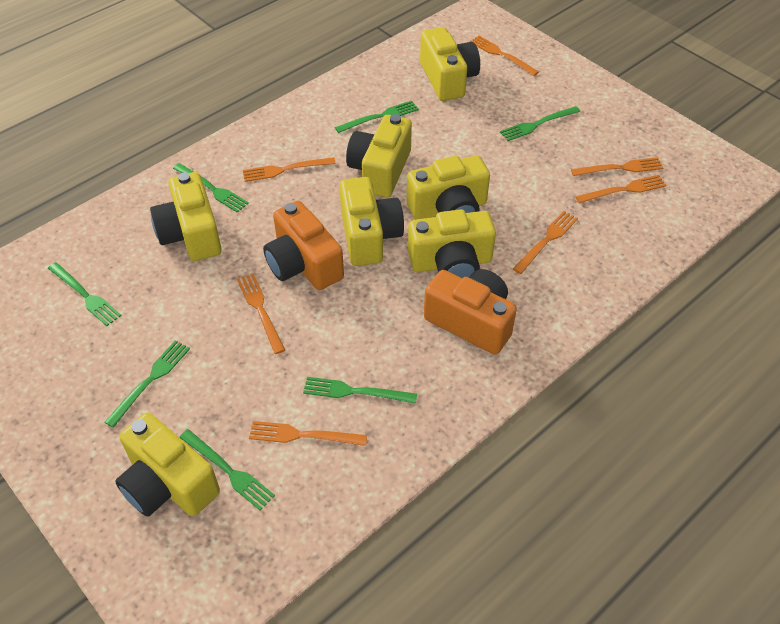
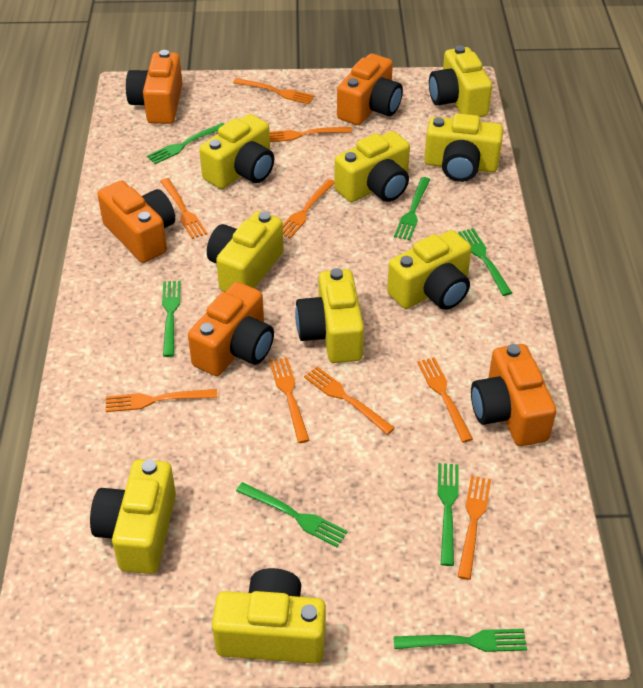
orange camera: [263,201,344,290] [424,269,517,355] = 2 -> [97,180,175,263] [126,50,183,124] [188,282,274,376] [337,54,403,125] [471,344,557,446] = 5
orange fork: [237,274,285,354] [243,157,336,182] [249,421,367,446] [470,36,539,76] [513,211,578,274] [571,157,663,176] [576,175,666,203] = 7 -> [106,389,217,412] [160,178,207,239] [233,78,315,104] [269,357,310,443] [270,127,352,142] [283,179,334,238] [304,367,395,435] [417,357,473,442] [457,476,491,580] = 9
yellow camera: [115,413,220,517] [150,172,222,261] [340,177,404,266] [346,114,412,198] [407,155,490,220] [408,209,496,278] [420,27,480,101] = 7 -> [90,459,176,574] [199,114,274,189] [207,211,284,292] [212,568,326,664] [295,268,364,363] [334,131,410,202] [387,230,471,310] [424,113,504,182] [429,45,492,117] = 9

